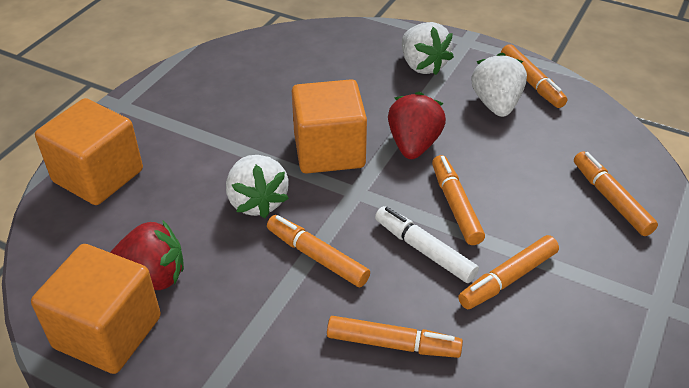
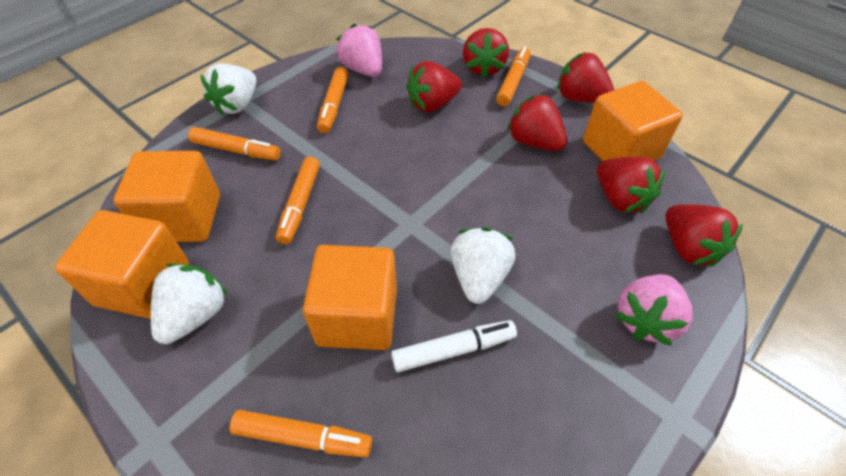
orange cube: [31,244,161,374] [35,98,143,205] [292,79,367,174] = 3 -> [55,210,189,319] [113,151,220,242] [303,245,397,350] [583,81,683,161] = 4
orange marker: [267,215,370,287] [327,316,463,358] [432,155,485,245] [458,235,559,309] [501,44,567,108] [574,151,658,236] = 6 -> [188,127,281,160] [230,410,372,457] [276,157,320,244] [317,67,349,133] [496,47,530,106] = 5
pink strawberry: none = 0 -> [337,24,382,77] [615,274,693,346] = 2
red strawberry: [110,220,184,290] [388,92,446,159] = 2 -> [406,61,462,112] [463,28,509,78] [507,94,567,151] [557,52,614,103] [597,157,665,214] [665,204,743,267] = 6

